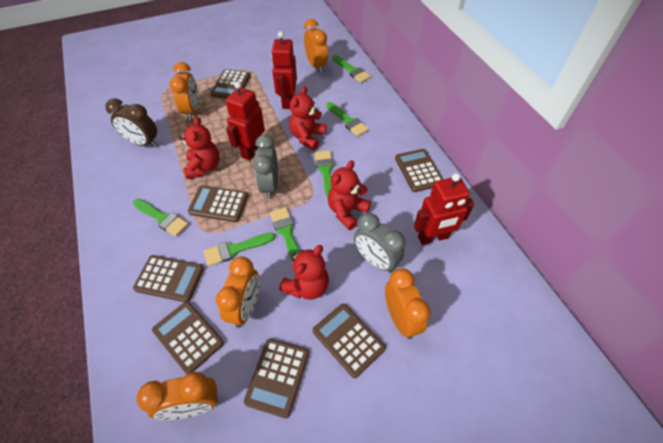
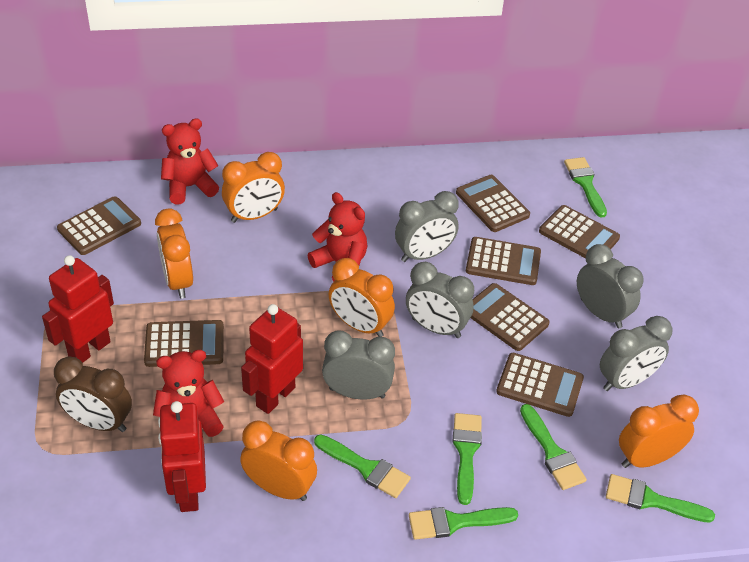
grey clock: [253,135,278,199] [354,213,405,273] = 2 -> [322,330,395,400] [395,191,459,262] [406,262,474,338] [577,244,644,328] [600,316,673,391] = 5
red teddy bear: [180,116,220,179] [279,245,329,300] [289,86,326,150] [328,160,371,230] = 4 -> [153,350,224,437] [161,118,219,204] [308,192,367,282] = 3

